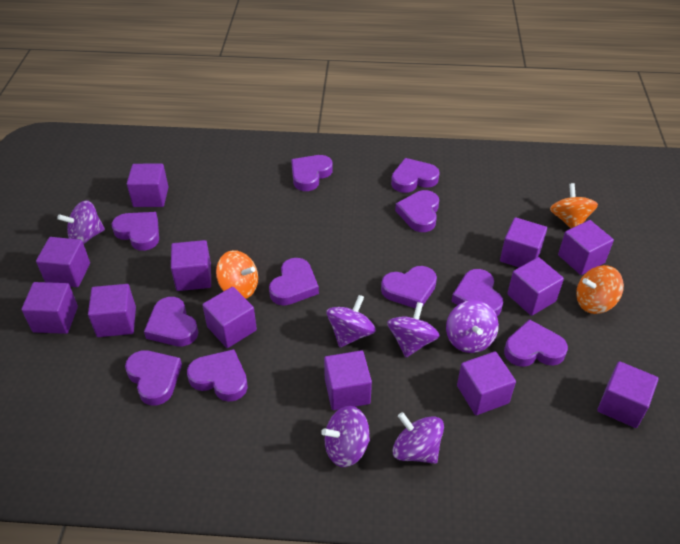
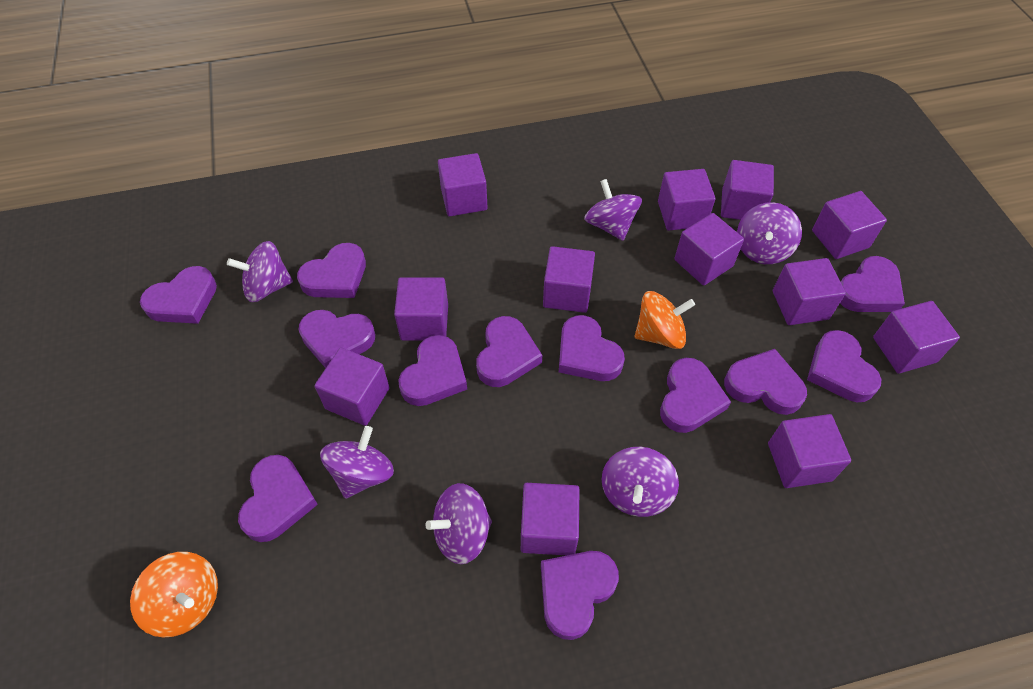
orange spinning top: [216,250,258,299] [550,183,598,228] [576,265,624,314] = 3 -> [130,552,218,638] [635,291,695,349] = 2
purple heart: [112,212,159,251] [125,350,182,406] [144,297,198,346] [187,349,248,402] [269,258,319,306] [291,155,333,191] [381,266,437,309] [391,158,440,193] [395,190,439,232] [451,269,503,316] [504,319,568,367] = 11 -> [140,266,217,324] [238,455,318,542] [297,243,366,298] [299,310,375,368] [398,335,467,406] [476,316,542,387] [541,551,619,640] [559,315,625,381] [660,358,731,433] [724,349,807,415] [807,330,881,402] [840,256,905,312] = 12

